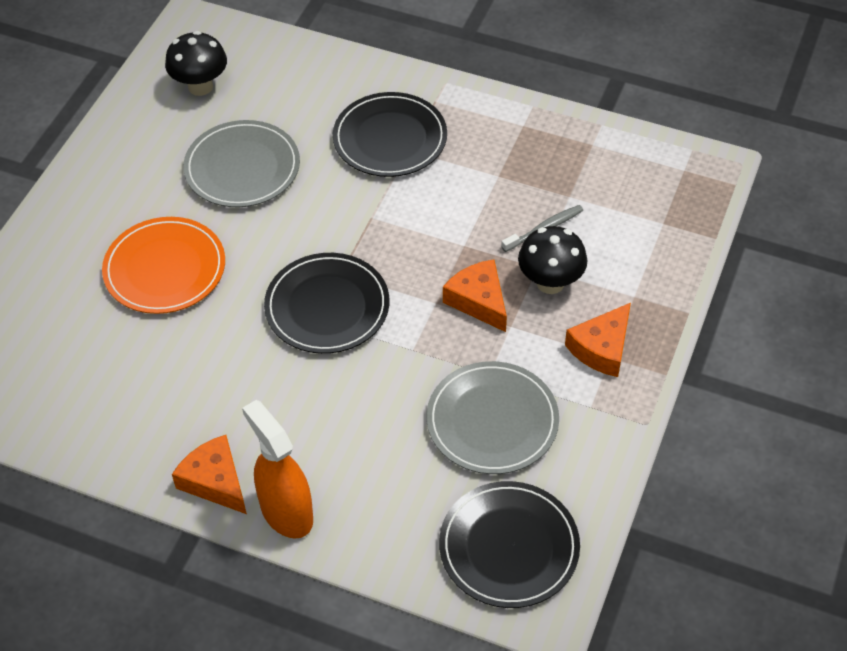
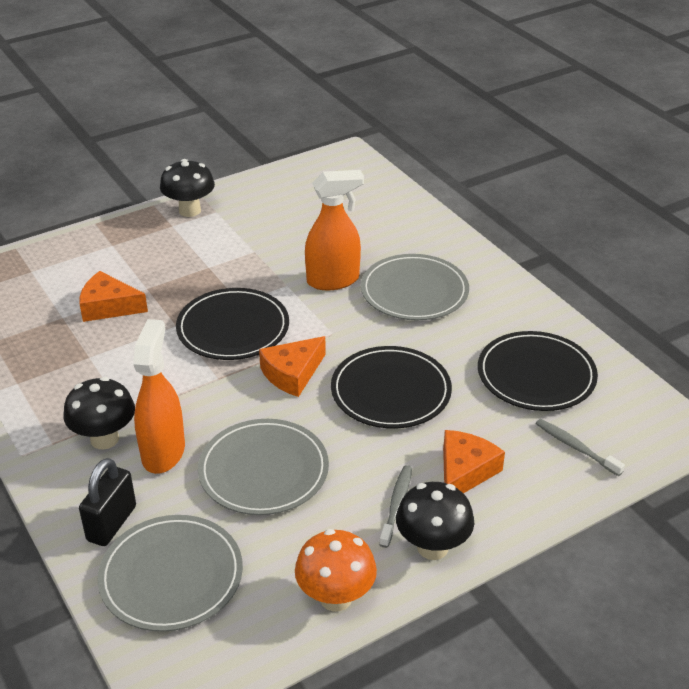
black mushroom: [165,31,227,96] [518,226,587,294] = 2 -> [63,377,135,450] [160,159,215,217] [396,482,474,560] = 3
black padlock: none = 0 -> [79,458,136,546] = 1
grey plate: [183,120,300,207] [427,361,559,474] = 2 -> [97,515,243,632] [198,419,329,515] [361,254,469,320] = 3
grey toothbrush: [501,205,583,252] = 1 -> [379,465,412,548] [536,419,625,476] = 2
orange mushroom: none = 0 -> [295,529,377,612] = 1
orange plate: [102,217,225,314] = 1 -> none = 0
orange spray bottle: [242,400,313,539] = 1 -> [133,319,185,474] [305,170,364,290] = 2

